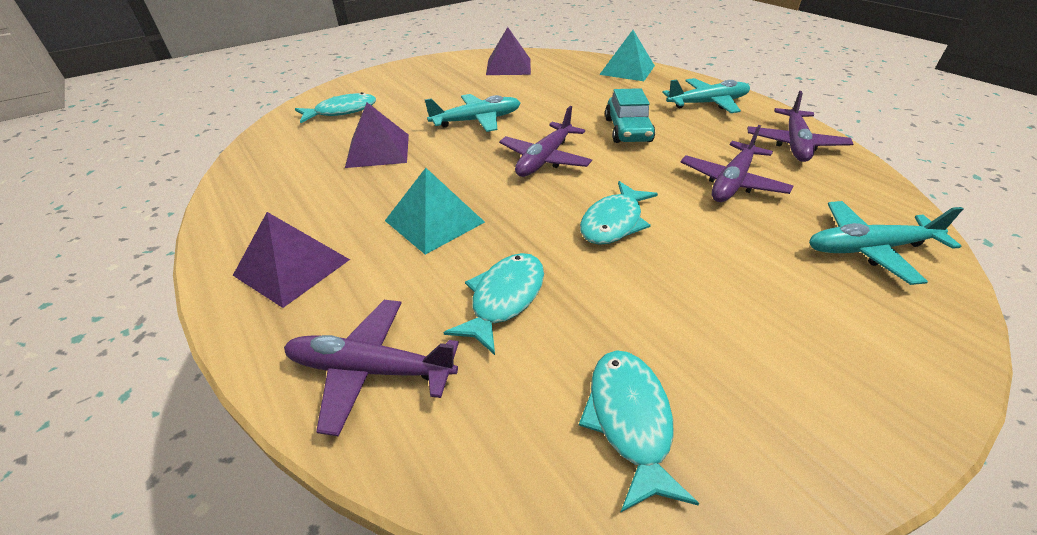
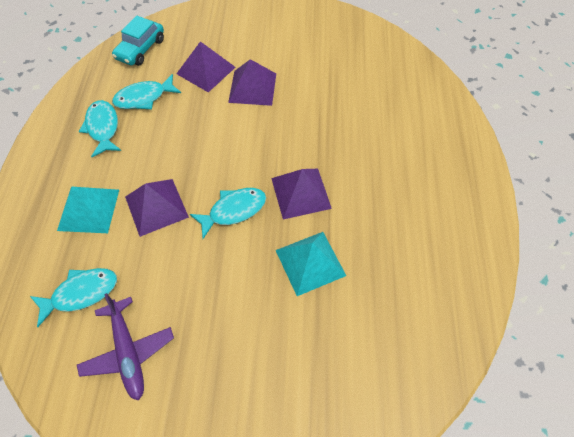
purple plane: [284,300,459,437] [499,106,592,177] [681,125,793,202] [747,91,853,162] = 4 -> [77,293,174,401] = 1
purple pyramid: [233,212,350,308] [345,103,409,168] [486,27,531,75] = 3 -> [125,179,189,237] [176,41,236,92] [228,59,276,106] [271,169,332,219] = 4
turquoise plane: [424,94,520,132] [662,78,750,113] [809,201,963,285] = 3 -> none = 0

